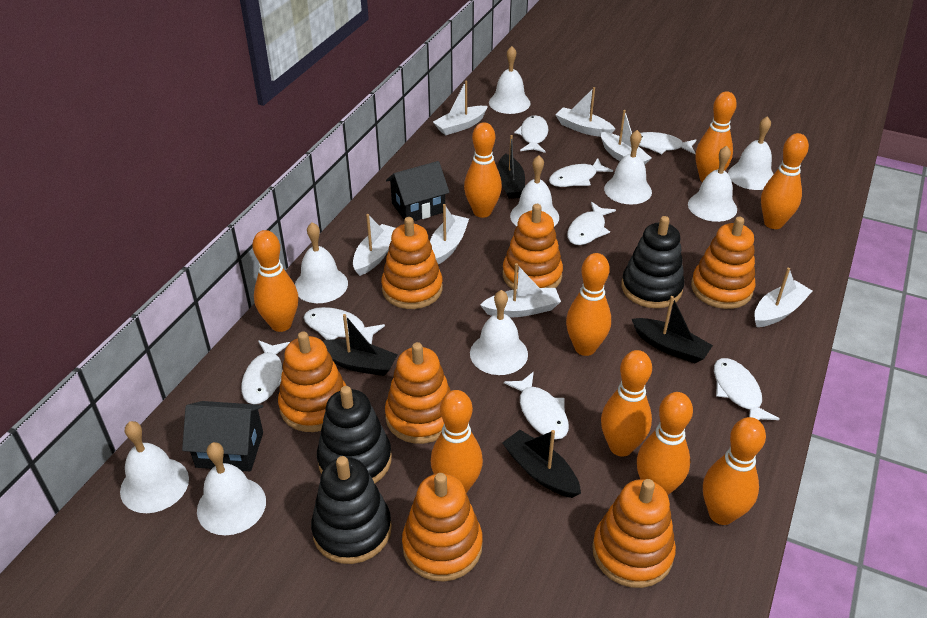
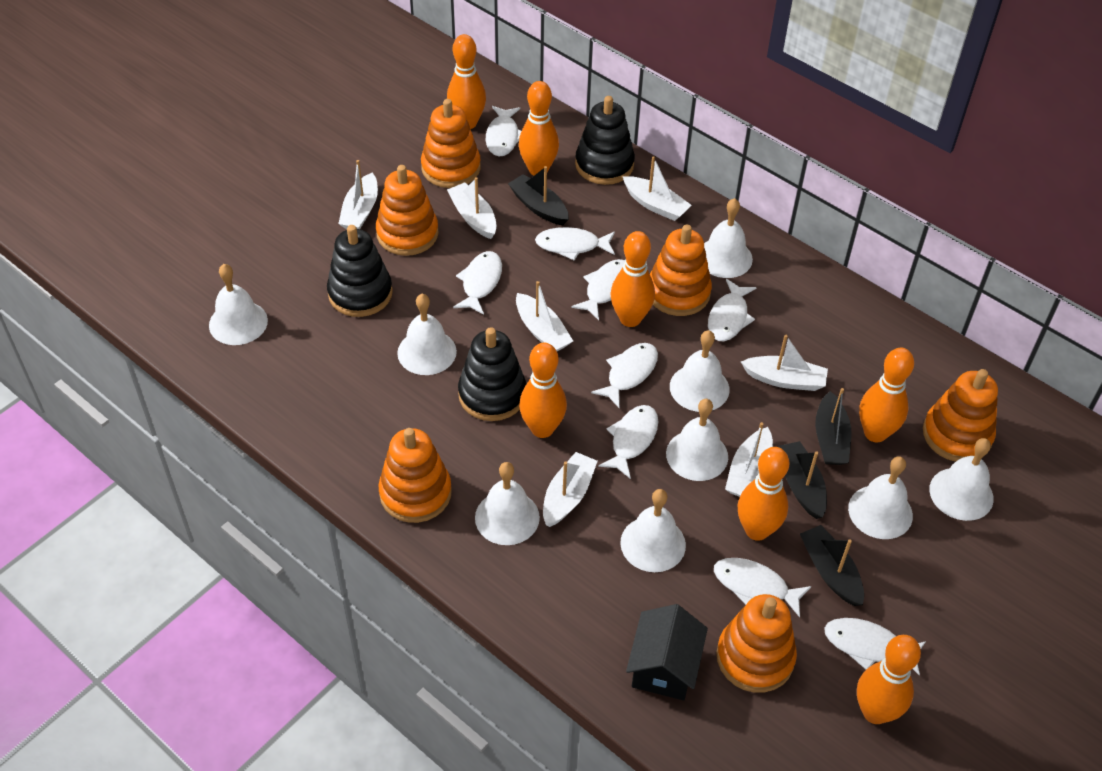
black house: [182,401,263,471] [386,161,450,221] = 2 -> [626,604,708,700] = 1
orange bowling pin: [252,230,298,332] [431,390,483,493] [464,122,502,218] [566,253,611,356] [601,350,652,457] [637,392,693,495] [696,91,737,182] [703,417,766,525] [761,133,809,229] = 9 -> [447,34,486,129] [519,81,559,175] [519,343,567,438] [611,231,655,327] [738,447,789,541] [857,635,921,724] [859,348,914,442] = 7
orange stacking toy: [278,332,346,432] [381,217,443,309] [385,342,451,444] [402,473,483,582] [503,204,563,290] [592,479,676,588] [691,217,755,309] = 7 -> [376,165,439,256] [379,428,452,523] [421,99,481,188] [650,224,712,316] [716,594,797,693] [923,369,998,462] = 6
white fish: [241,340,290,404] [304,307,385,344] [504,371,569,439] [514,115,548,153] [549,158,613,187] [567,202,616,245] [639,132,696,154] [714,358,780,420] = 8 -> [453,251,502,315] [486,106,521,157] [535,227,615,260] [571,259,625,320] [591,343,658,408] [598,405,658,479] [708,279,757,341] [714,558,811,617] [824,618,926,675] = 9

